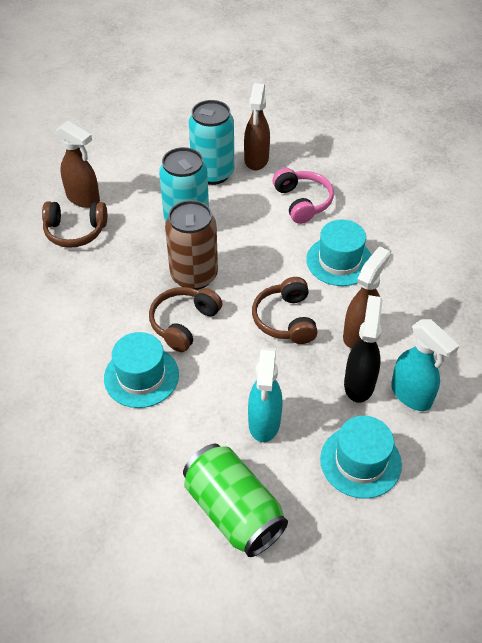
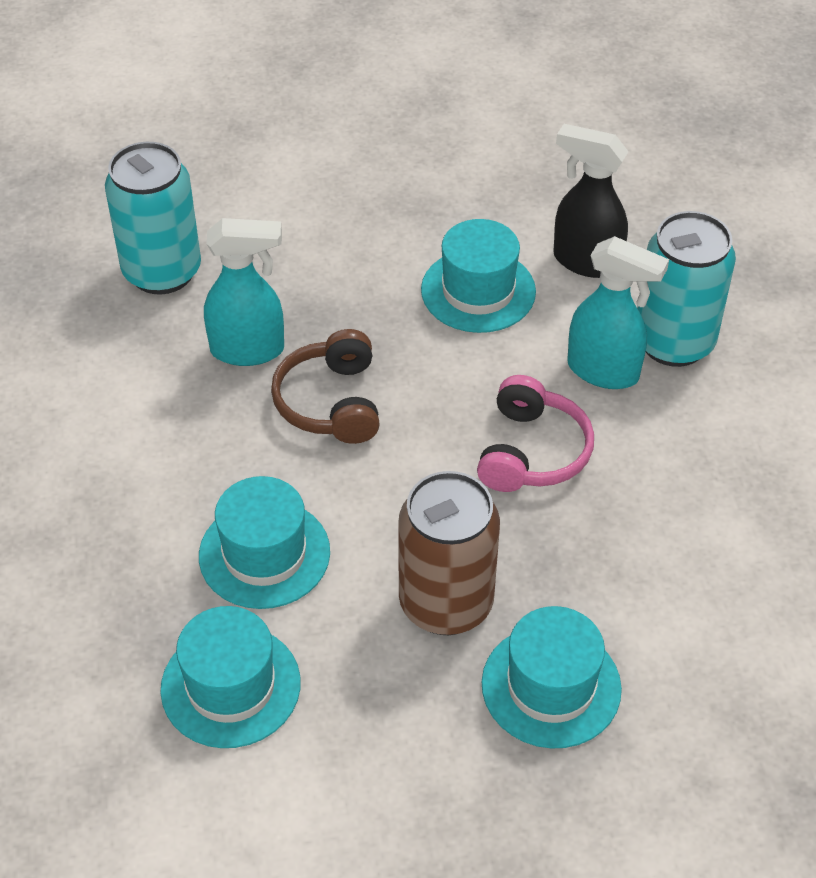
brown headphones: [42,201,107,248] [149,287,223,352] [252,277,318,344] = 3 -> [271,329,380,444] = 1
brown spray bottle: [56,121,100,208] [244,83,270,170] [343,246,390,348] = 3 -> none = 0
green can: [183,444,288,557] = 1 -> none = 0
turquoise hat: [104,332,179,408] [306,219,372,286] [320,416,402,499] = 3 -> [161,606,301,748] [199,476,330,609] [421,219,536,333] [482,606,622,749] = 4

